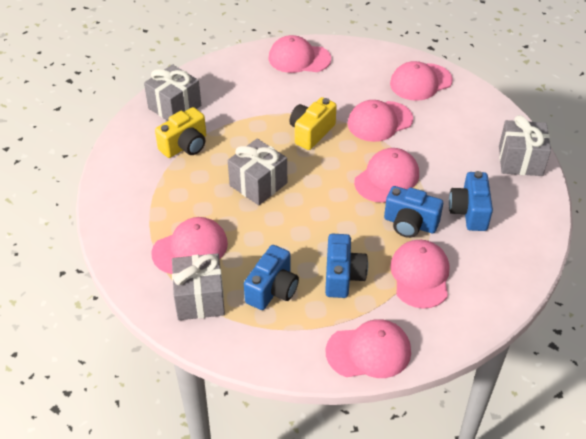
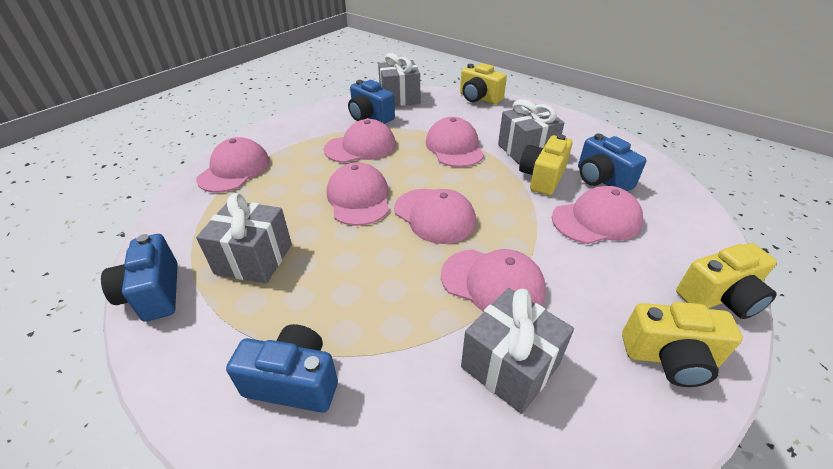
yellow camera: [155,107,206,158] [289,97,337,150] = 2 -> [460,63,507,104] [519,134,572,195] [622,302,743,387] [676,243,777,319] = 4

